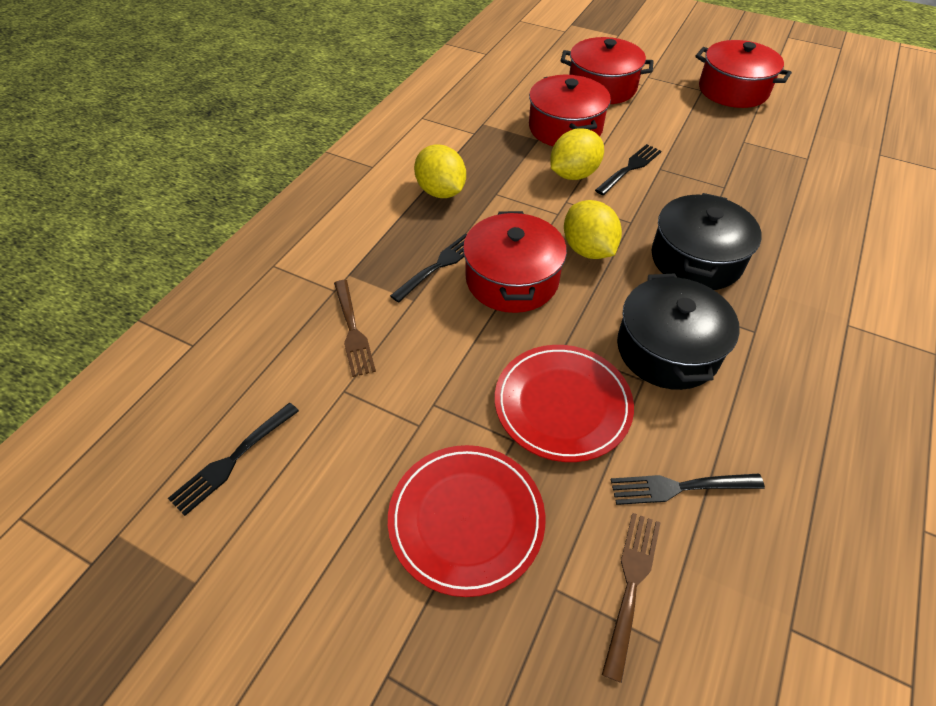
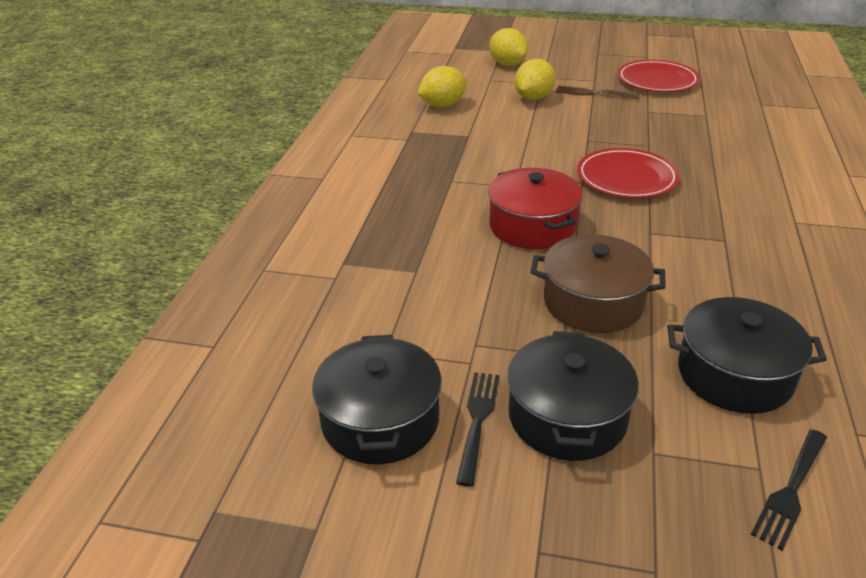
black fork: [168,403,299,516] [390,233,467,303] [595,144,662,195] [611,473,765,505] = 4 -> [456,372,499,487] [751,429,827,550] = 2
black pot: [617,273,740,390] [652,193,762,290] = 2 -> [312,335,442,464] [507,331,639,461] [667,297,827,414] = 3
brown fork: [334,280,376,377] [602,513,661,683] = 2 -> [556,85,640,99] = 1
brown pot: none = 0 -> [531,234,666,333] = 1
red pot: [463,211,567,313] [529,75,611,146] [560,37,654,104] [695,40,792,108] = 4 -> [488,168,583,249] = 1

